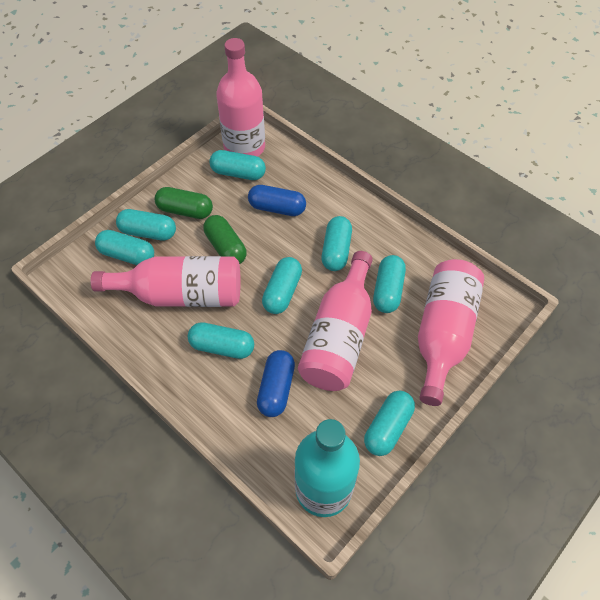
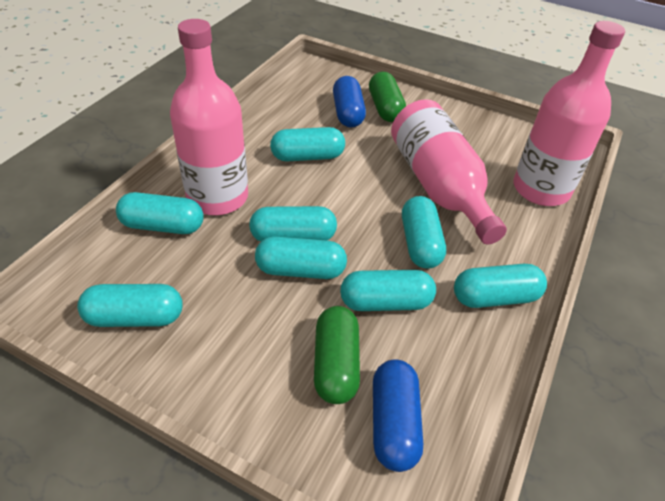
pink bottle: [91,256,241,307] [216,38,265,157] [298,251,373,391] [418,259,484,406] = 4 -> [170,19,248,215] [391,99,507,244] [513,21,625,206] = 3
turquoise bottle: [294,419,360,517] = 1 -> none = 0

